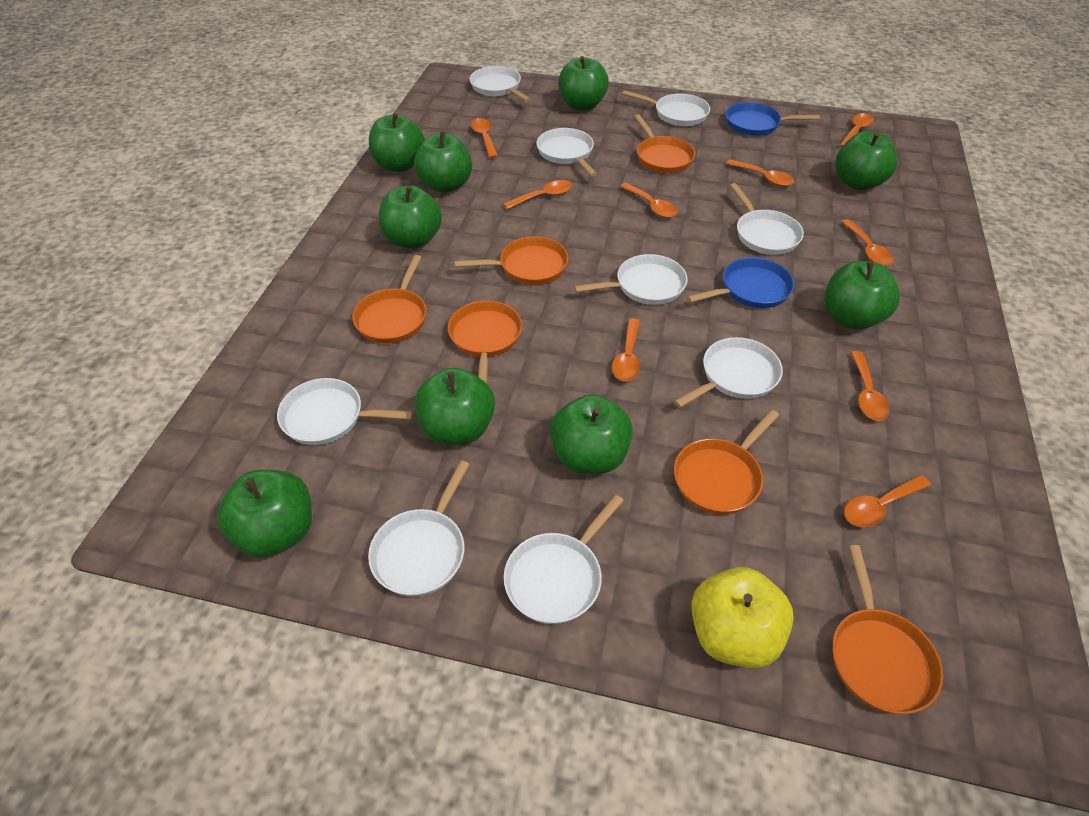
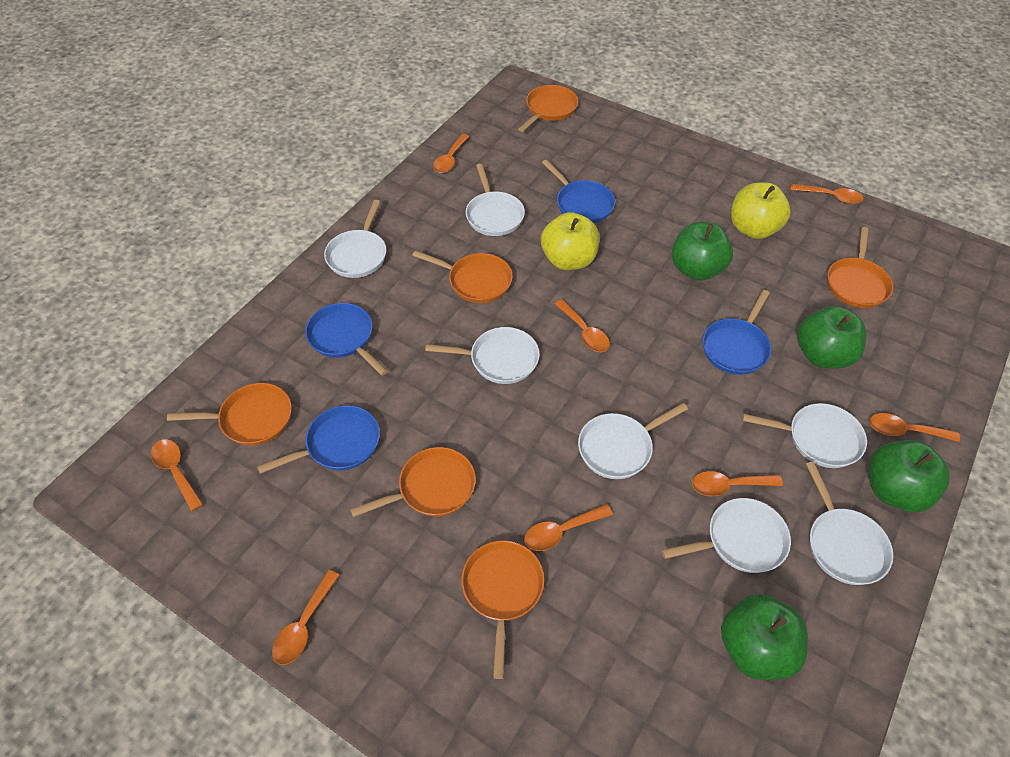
blue pan: [687,257,794,308] [726,102,820,136] = 2 -> [258,405,380,474] [305,303,388,376] [542,159,615,223] [702,290,771,375] = 4
green apple: [217,470,312,558] [369,113,425,172] [379,185,442,248] [414,131,472,193] [415,367,495,445] [550,394,633,474] [558,56,609,111] [824,261,900,329] [835,131,898,190] = 9 -> [672,222,733,281] [721,593,808,680] [797,306,866,369] [869,440,950,512] = 4
orange spoon: [471,118,498,158] [503,180,572,210] [612,318,640,381] [620,182,678,218] [726,159,795,186] [839,113,874,147] [841,219,894,266] [844,475,931,527] [851,351,890,421] = 9 -> [151,439,203,511] [272,570,340,665] [433,134,469,173] [524,504,613,551] [555,299,610,352] [692,471,783,496] [790,184,863,204] [869,413,960,442] = 8
white pan: [277,378,413,445] [368,461,470,597] [470,66,531,102] [504,495,624,624] [536,128,597,177] [574,254,688,305] [622,90,710,126] [674,337,783,408] [730,183,804,255] = 9 -> [324,200,386,278] [425,327,540,384] [466,164,525,236] [578,403,688,479] [662,498,791,573] [742,403,867,468] [806,462,893,585] = 7
yellow apple: [691,567,794,668] = 1 -> [541,212,600,270] [731,182,791,239] = 2

